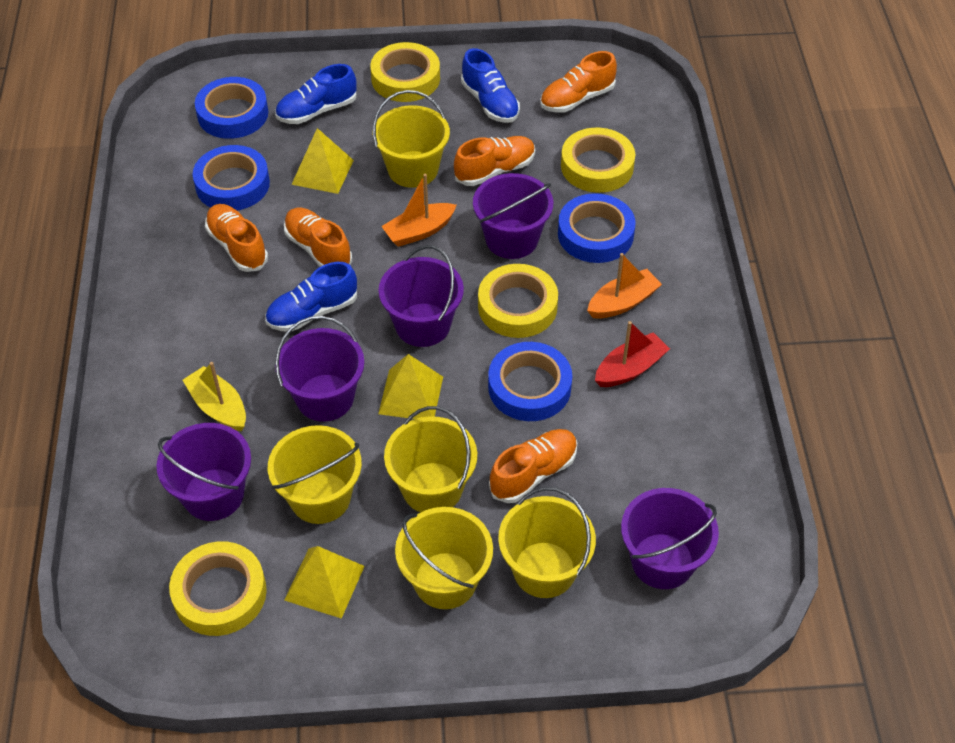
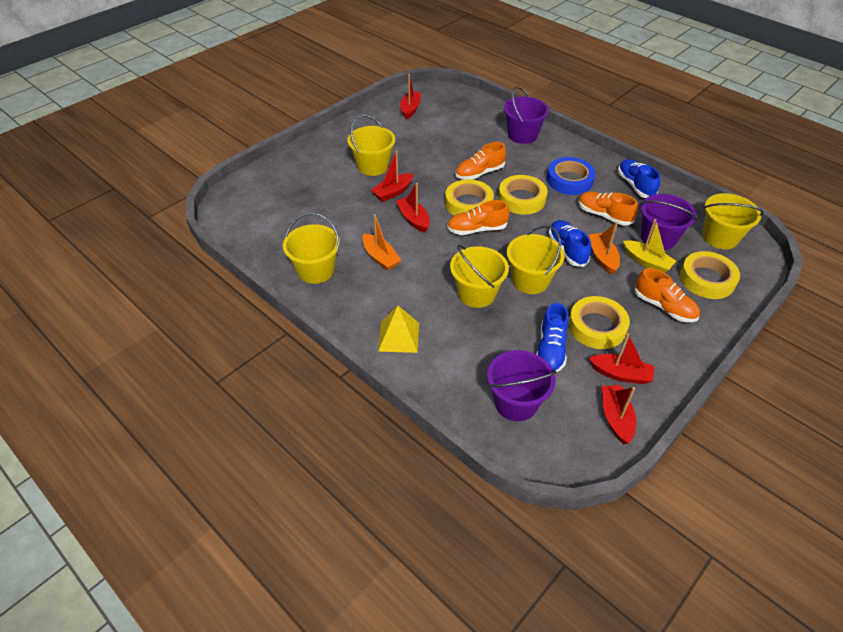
blue tape: [193,145,270,210] [195,77,268,139] [488,342,572,421] [558,193,635,263] = 4 -> [547,157,595,195] = 1
orange shoe: [205,204,268,272] [284,208,352,267] [454,136,535,186] [489,429,577,503] [540,51,617,113] = 5 -> [447,200,509,235] [455,142,506,180] [578,191,638,226] [635,268,700,322] = 4
purple bucket: [157,423,251,521] [275,316,365,422] [379,245,464,347] [473,173,553,259] [621,488,719,589] = 5 -> [487,350,556,421] [504,86,549,144] [640,194,697,250] = 3
red boat: [595,321,670,387] = 1 -> [371,150,413,202] [396,183,430,233] [400,74,421,120] [589,333,654,384] [602,385,636,444] = 5
yellow pyramid: [284,546,365,619] [291,128,354,194] [378,354,443,419] = 3 -> [378,306,419,353] = 1

